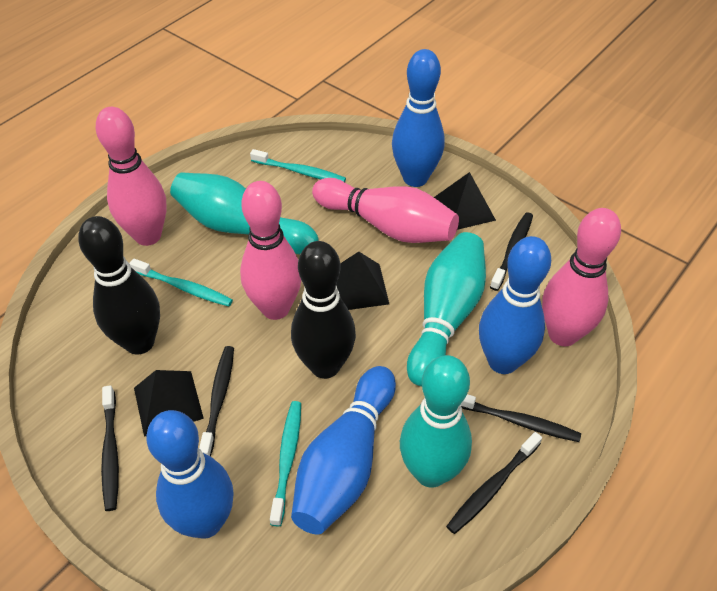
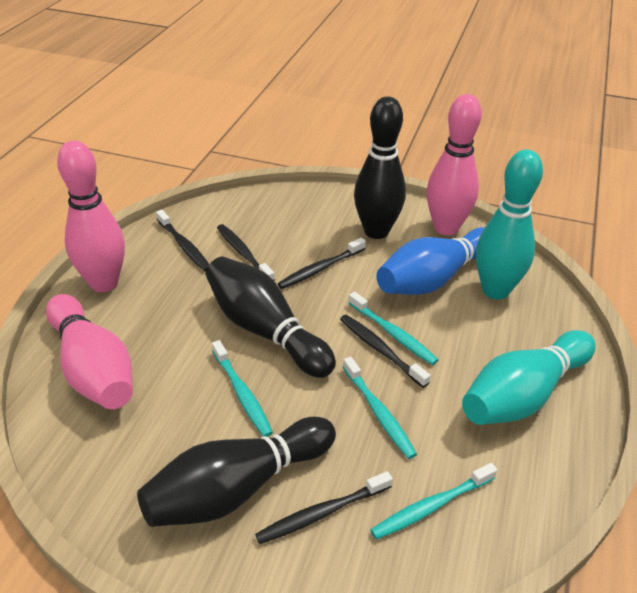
black bowling pin: [78,216,160,355] [291,241,356,379] = 2 -> [137,417,336,527] [206,256,336,378] [354,97,406,239] = 3
black pyramid: [134,370,204,437] [336,251,389,310] [434,172,496,230] = 3 -> none = 0
blue bowling pin: [146,410,234,539] [291,366,396,534] [392,49,445,187] [479,236,551,374] = 4 -> [376,227,484,295] = 1
pink bowling pin: [96,107,167,246] [240,181,301,320] [312,178,459,243] [542,208,621,346] = 4 -> [46,294,133,409] [57,141,125,292] [427,94,482,235] = 3
turquoise bowling pin: [170,172,319,254] [400,355,472,488] [407,232,486,387] = 3 -> [462,330,596,425] [476,149,543,299] = 2
turquoise toothbrush: [129,259,233,307] [250,149,346,182] [270,401,301,526] = 3 -> [212,340,273,437] [343,357,417,459] [349,292,438,365] [371,463,497,539] = 4

